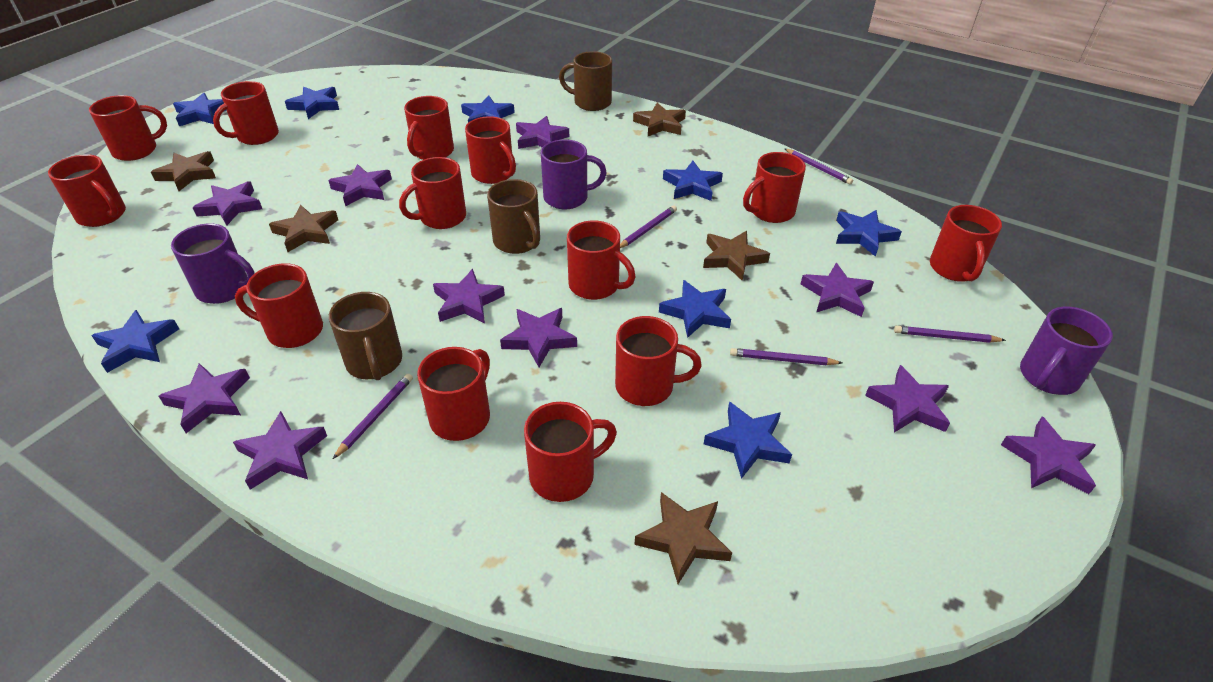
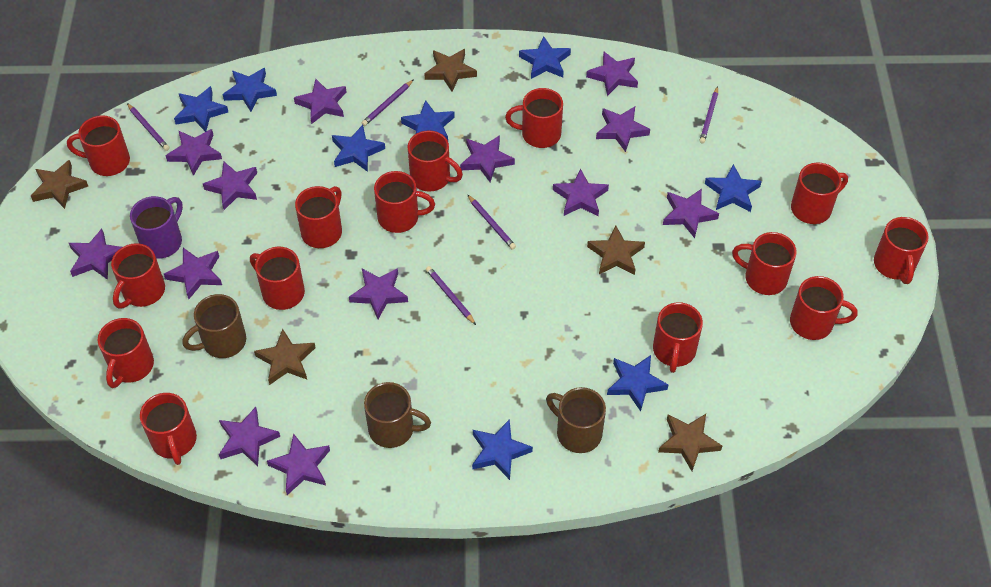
purple mug: [171,223,255,304] [541,139,607,209] [1020,307,1113,395] = 3 -> [130,196,183,259] = 1
purple star: [159,363,250,433] [193,181,262,226] [233,411,327,490] [328,164,392,207] [433,269,505,324] [500,308,577,367] [516,116,569,149] [801,263,874,317] [865,365,950,432] [1001,416,1096,494] = 10 -> [69,229,122,280] [164,248,222,299] [166,129,222,176] [203,162,257,210] [219,407,280,466] [267,433,330,495] [294,79,346,124] [349,268,408,319] [460,135,515,182] [553,169,609,216] [586,52,638,96] [596,107,650,152] [663,189,719,238] = 13
red mug: [48,154,126,227] [89,95,167,161] [213,81,279,145] [235,263,323,348] [399,157,466,229] [404,96,454,160] [417,347,490,441] [465,116,516,184] [524,402,617,502] [567,220,636,300] [615,316,702,406] [743,152,806,223] [930,205,1002,282] = 13 -> [67,115,130,176] [97,318,154,388] [111,243,165,309] [140,393,197,465] [250,247,305,310] [295,186,342,248] [374,171,435,233] [408,130,463,192] [505,88,563,148] [653,302,703,373] [732,232,797,295] [790,276,858,340] [791,163,848,224] [874,217,929,284] = 14

